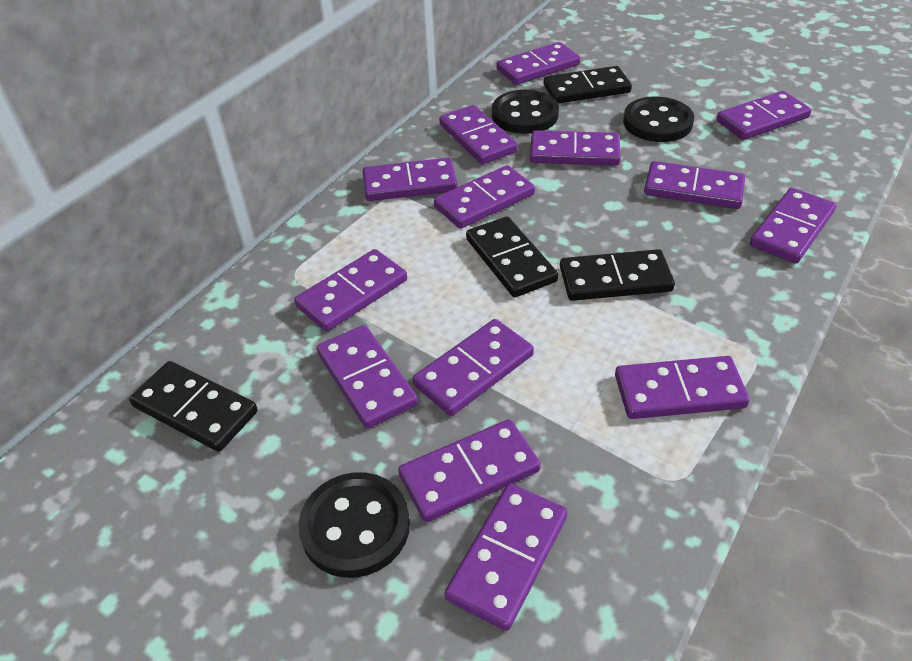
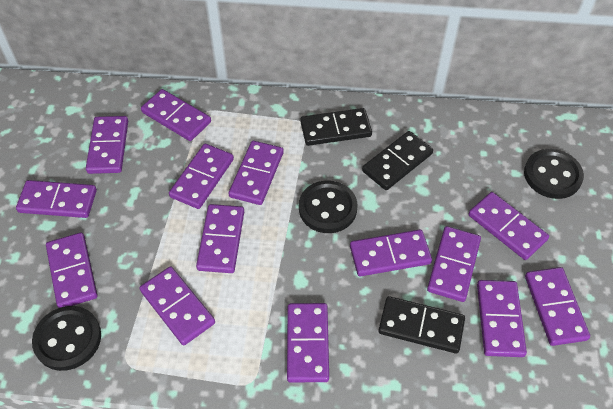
black domino: [129,361,258,452] [466,216,558,297] [544,66,632,104] [560,249,675,301] = 4 -> [300,108,372,146] [362,131,433,190] [378,296,465,353] = 3

